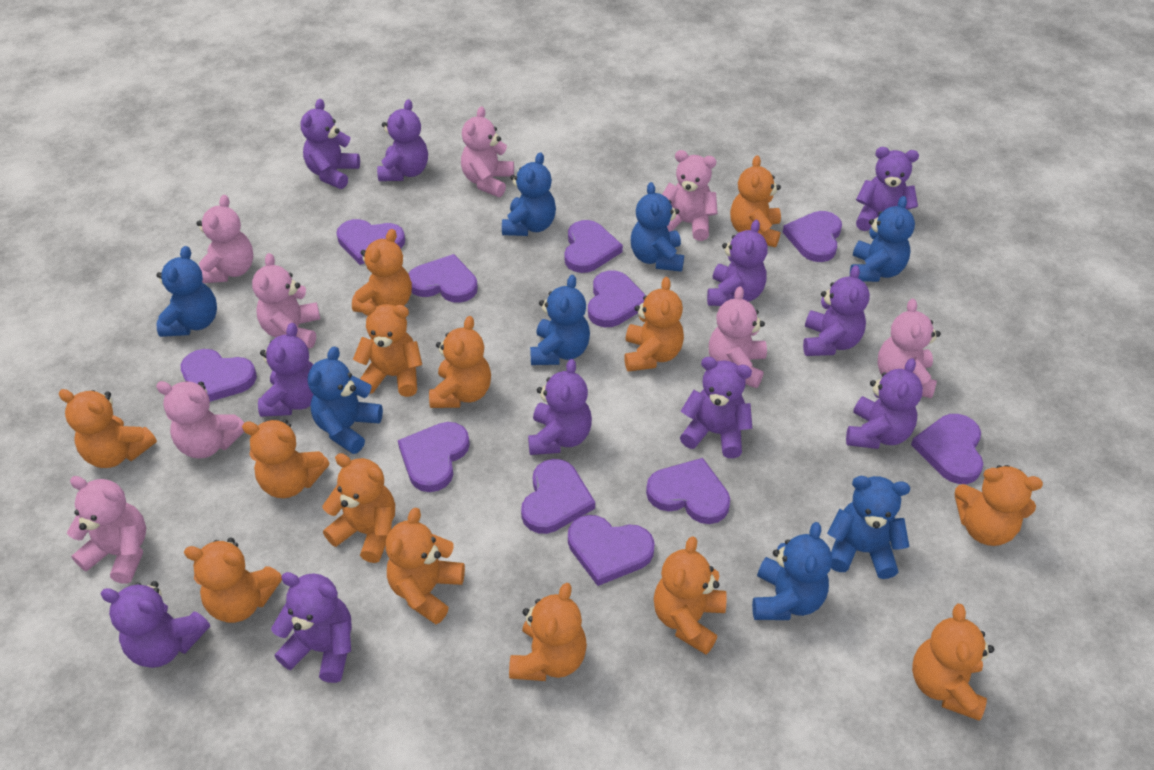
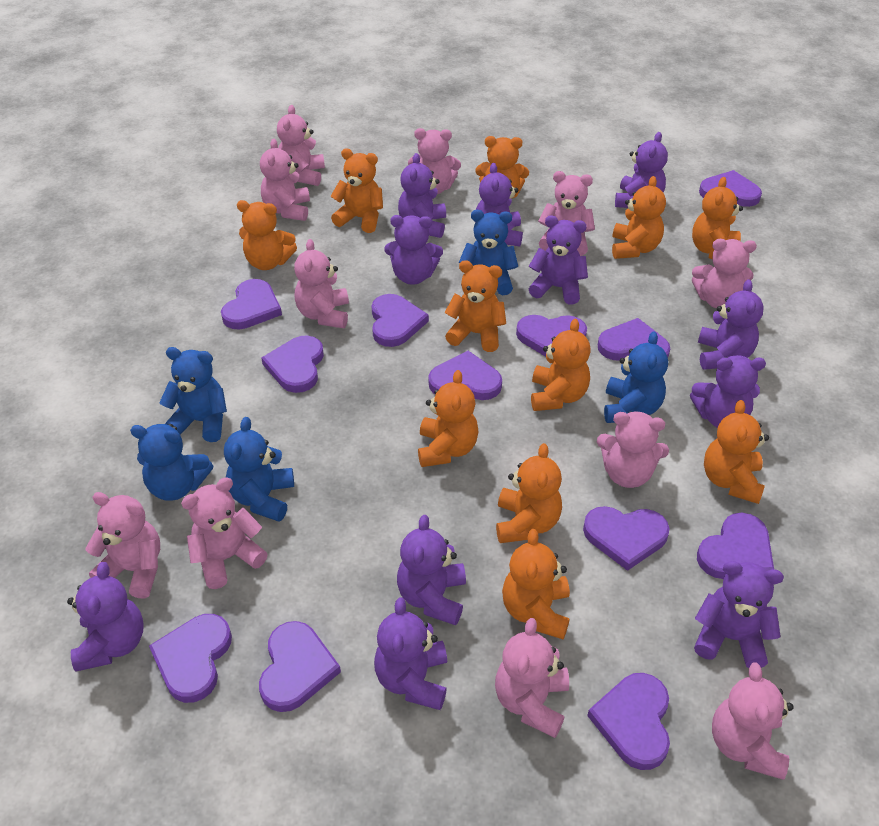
blue teddy bear: [156,246,217,337] [308,346,383,454] [502,152,556,236] [530,275,590,365] [631,182,684,272] [752,522,832,620] [827,476,910,579] [850,196,915,282] = 8 -> [130,424,213,501] [159,347,227,442] [224,417,294,522] [459,210,518,295] [604,331,668,423] = 5
orange teddy bear: [59,389,157,468] [184,538,282,623] [242,419,329,498] [322,453,395,563] [352,229,412,312] [353,302,422,397] [386,508,465,624] [429,316,491,408] [509,583,587,681] [624,277,684,372] [654,536,727,655] [730,155,781,247] [912,603,994,721] [955,465,1043,546] = 14 -> [237,200,297,270] [330,148,383,233] [418,370,479,467] [444,260,506,352] [475,136,529,199] [496,443,562,543] [502,529,570,639] [531,319,591,411] [612,176,666,259] [692,177,743,259] [704,400,769,504] = 11
pink teddy bear: [67,476,146,584] [156,381,245,458] [197,195,253,283] [252,253,320,348] [461,106,514,197] [662,150,718,241] [709,286,767,388] [877,299,941,399] = 8 -> [86,492,160,598] [181,477,268,589] [260,139,310,221] [277,105,325,186] [294,239,349,328] [408,128,461,194] [495,618,569,738] [538,171,595,256] [597,411,669,488] [692,239,757,309] [712,662,794,780] = 11
purple heart: [181,349,257,402] [336,219,405,265] [398,422,470,492] [408,254,478,303] [521,459,595,534] [564,220,623,273] [568,515,655,586] [588,270,646,327] [646,458,730,524] [783,211,842,262] [911,414,983,484] = 11 -> [149,614,232,703] [221,279,282,330] [259,621,341,712] [261,335,324,393] [372,294,429,347] [428,351,502,400] [516,315,587,357] [583,506,670,571] [587,673,670,770] [598,318,670,360] [697,513,774,579] [699,170,762,207] = 12

